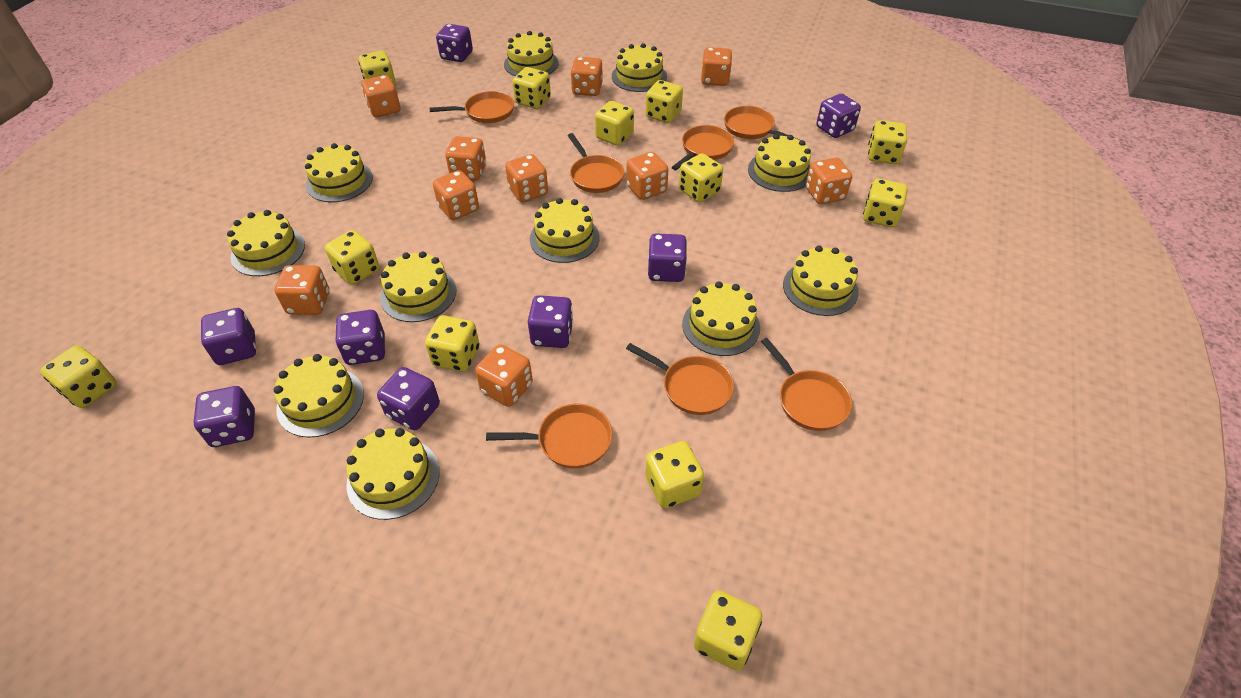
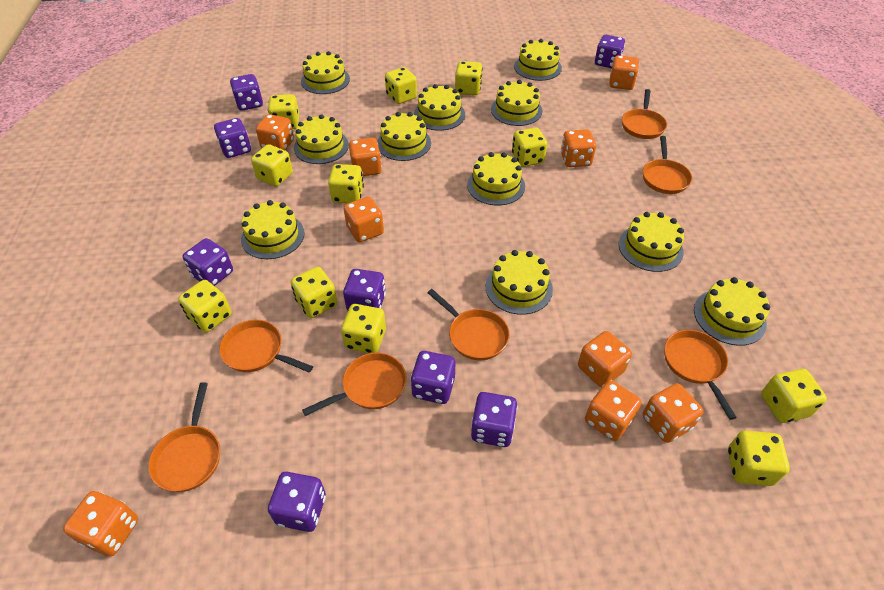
orange dice: [275,265,329,315] [361,75,400,117] [433,170,479,220] [445,136,486,180] [475,344,533,407] [505,154,548,202] [570,57,603,96] [626,152,668,200] [701,47,732,86] [806,158,852,204] = 10 -> [63,491,138,556] [256,114,294,151] [344,197,384,242] [349,138,382,176] [561,129,596,167] [578,331,632,387] [585,380,641,441] [609,55,639,90] [643,383,704,443] = 9
yellow dice: [40,346,117,408] [325,230,379,285] [358,51,396,86] [425,315,479,372] [512,67,551,109] [595,101,634,146] [645,441,704,508] [646,80,683,123] [679,153,723,202] [694,590,762,671] [863,179,908,227] [868,120,907,164] = 12 -> [178,280,231,332] [251,144,293,187] [268,94,299,129] [291,267,338,318] [328,164,364,203] [341,304,386,353] [385,67,417,104] [455,61,482,95] [512,128,547,167] [728,430,790,486] [761,369,827,423] = 11

